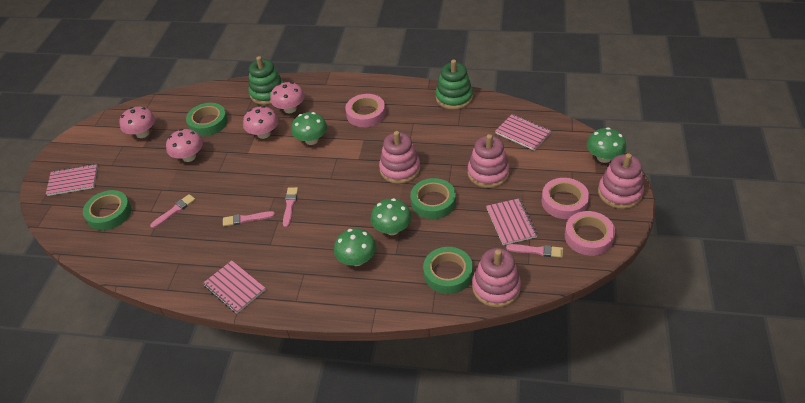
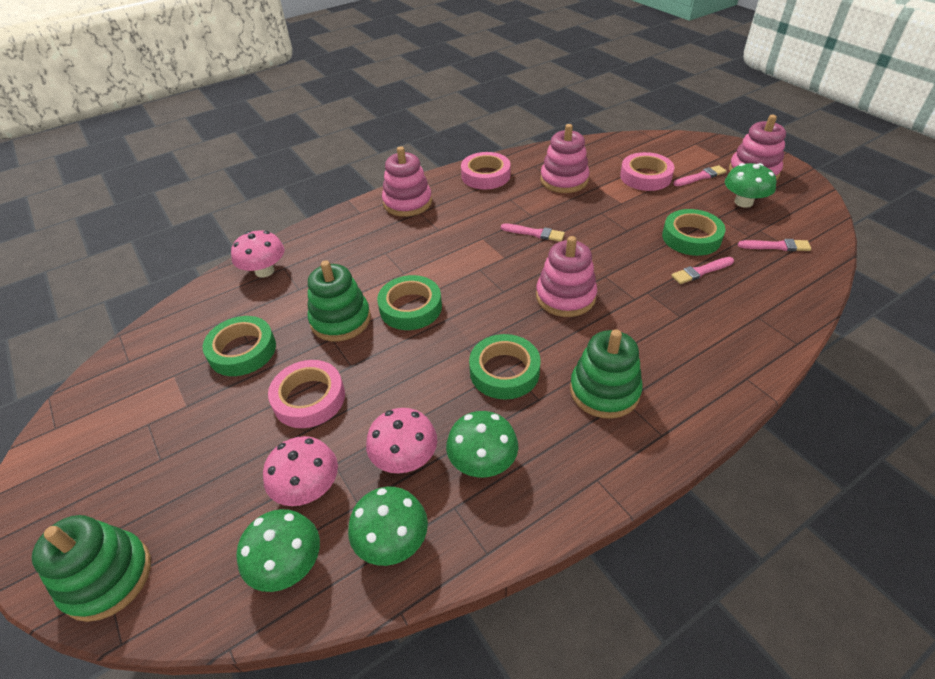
green stacking toy: [248,56,284,105] [435,60,473,110] = 2 -> [32,515,151,622] [308,260,371,342] [570,329,643,419] = 3
pink mushroom: [119,107,155,138] [166,129,203,162] [243,106,279,139] [270,82,305,113] = 4 -> [231,230,285,277] [263,436,338,506] [366,408,437,474] = 3
pink notebook: [46,164,98,196] [203,261,266,313] [486,198,538,245] [495,114,552,151] = 4 -> none = 0

